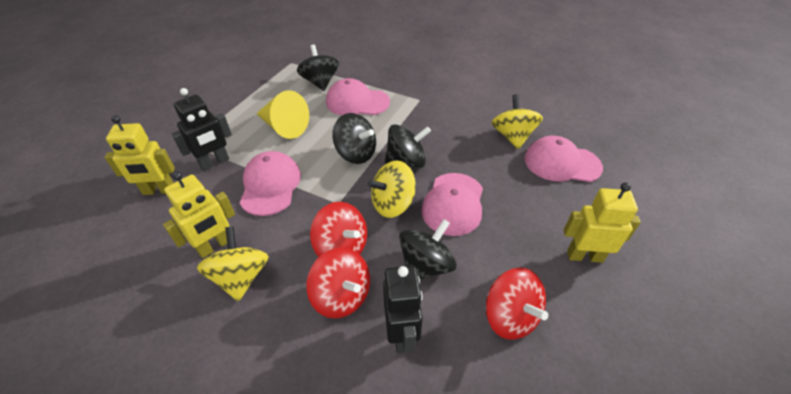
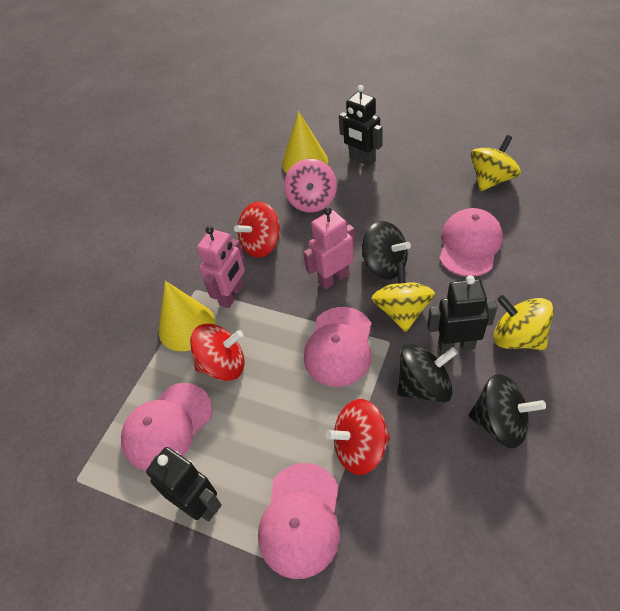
black robot: [172,88,232,171] [383,266,423,353] = 2 -> [146,447,222,521] [339,85,383,166] [427,275,498,353] = 3
black spinning top: [297,44,339,91] [332,113,376,164] [385,124,431,168] [399,219,457,279] = 4 -> [362,221,411,280] [397,344,458,403] [469,374,546,448] = 3
pink robot: none = 0 -> [197,226,245,308] [303,207,355,290] = 2
pink spinning top: none = 0 -> [284,159,337,213] = 1
yellow cone: [256,90,309,139] = 1 -> [159,281,216,351] [282,111,328,173] = 2
yellow robot: [104,115,175,195] [163,172,235,258] [564,183,641,263] = 3 -> none = 0

